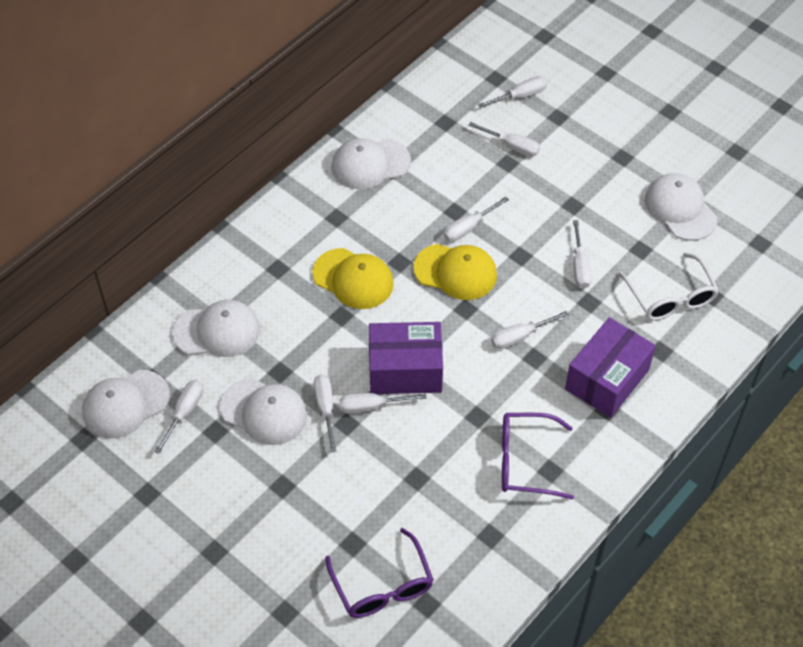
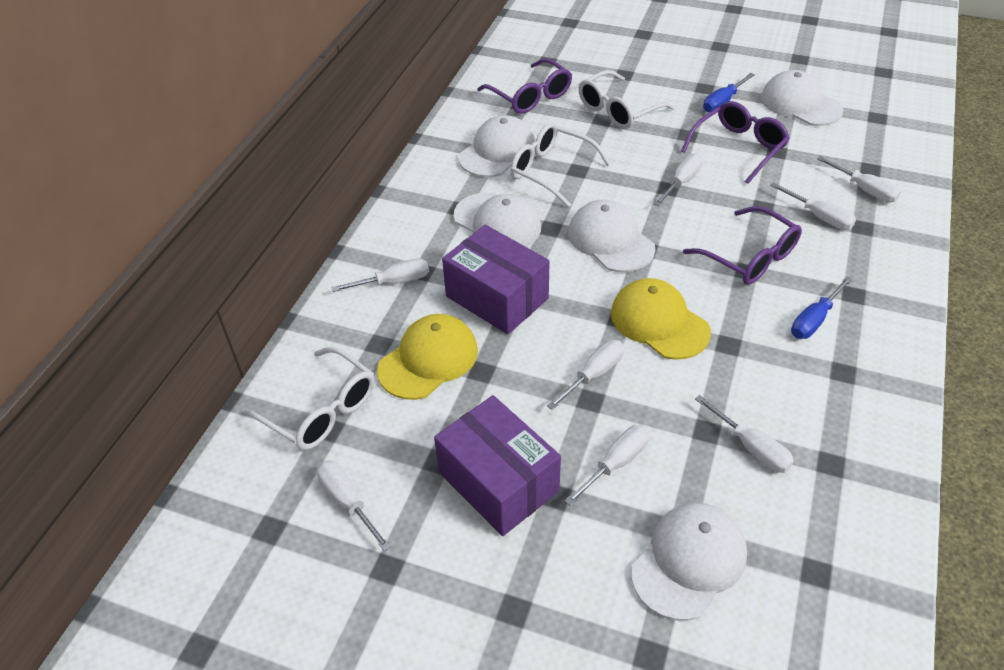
blue screwdriver: none = 0 -> [703,73,755,112] [791,277,853,339] = 2
purple glasses: [325,528,434,618] [502,413,574,500] = 2 -> [477,58,572,114] [681,101,790,184] [683,206,802,285] = 3
white glasses: [619,252,719,321] = 1 -> [244,347,375,450] [510,123,611,207] [578,70,675,129] = 3

